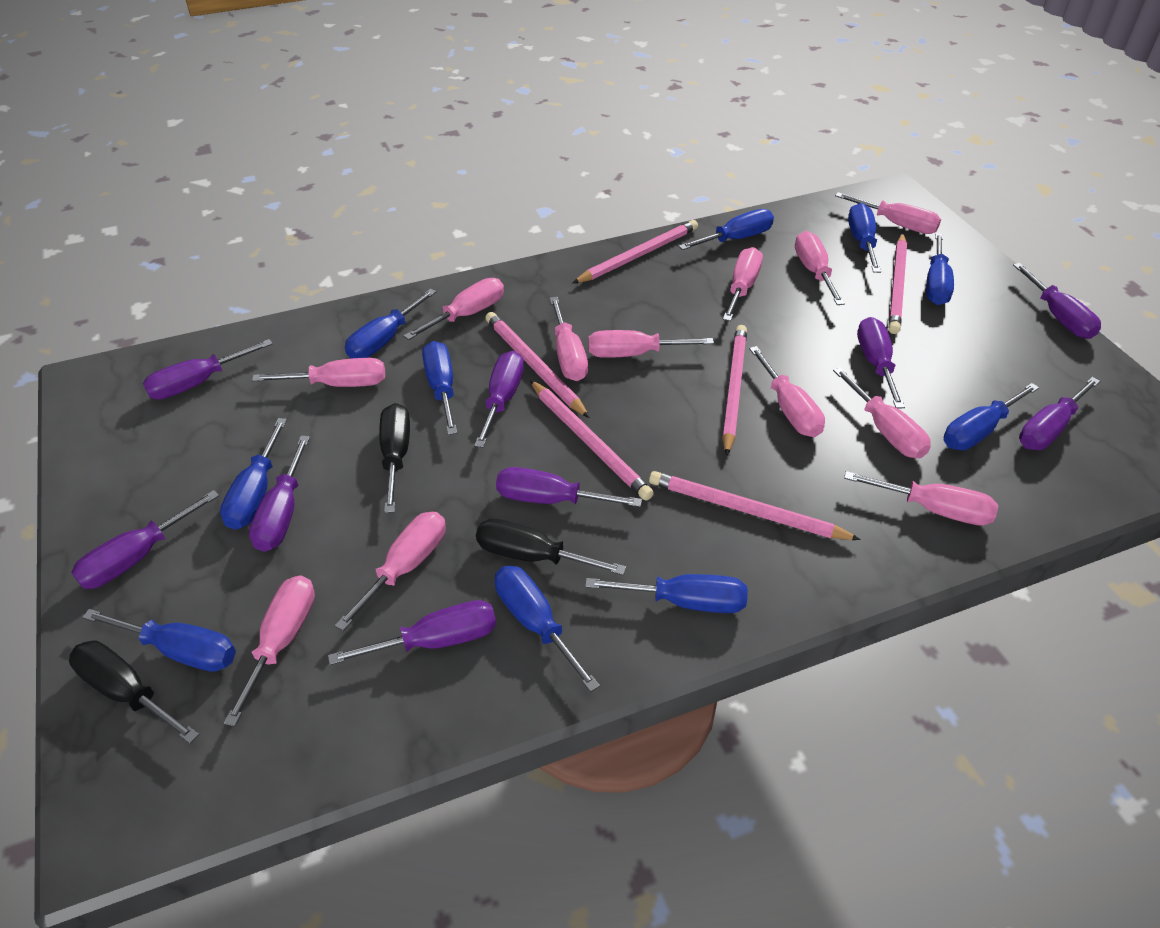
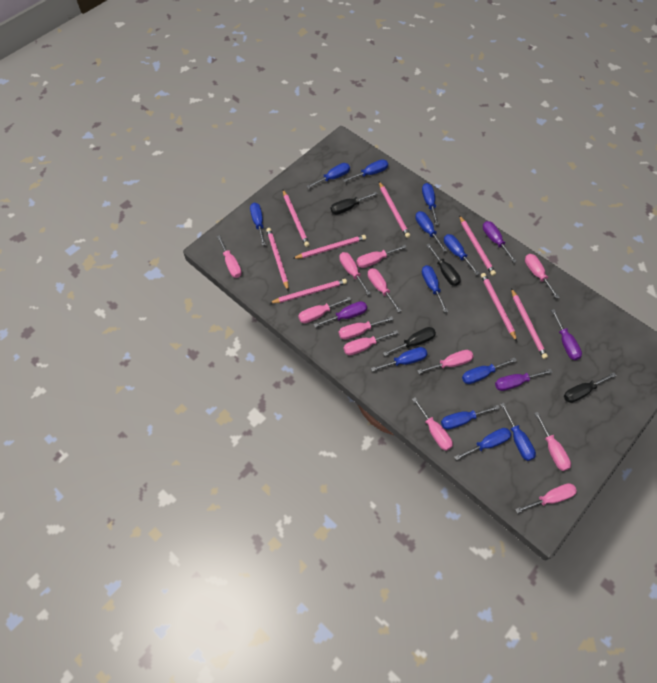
black screwdriver: [69,640,199,744] [379,403,410,513] [476,518,626,575] = 3 -> [331,192,378,215] [383,327,436,356] [426,244,461,286] [564,372,616,403] = 4
blue screwdriver: [82,609,236,672] [220,418,287,530] [345,289,437,359] [422,341,457,435] [495,566,600,692] [585,574,748,613] [678,209,774,250] [848,203,881,273] [926,233,954,305] [943,383,1039,450] = 10 -> [250,203,266,246] [306,163,350,188] [343,159,388,182] [371,347,427,372] [415,211,447,252] [422,183,439,225] [422,265,448,312] [441,405,500,430] [444,234,480,275] [455,428,511,461] [462,357,517,384] [500,403,536,461] = 12
pink pencil: [485,312,590,418] [530,380,654,501] [573,220,698,283] [649,471,861,540] [722,325,747,456] [889,233,907,334] = 6 -> [266,228,289,291] [270,279,347,303] [283,190,310,247] [292,235,366,259] [379,182,410,238] [459,215,496,276] [481,273,517,341] [511,288,548,359] = 8
purple screwdriver: [71,490,219,589] [143,339,273,400] [249,436,310,552] [328,600,496,665] [474,351,524,448] [496,467,642,507] [857,317,905,408] [1013,263,1101,339] [1019,377,1100,450] = 9 -> [314,301,367,327] [483,221,516,263] [495,369,552,391] [551,309,582,360] = 4

